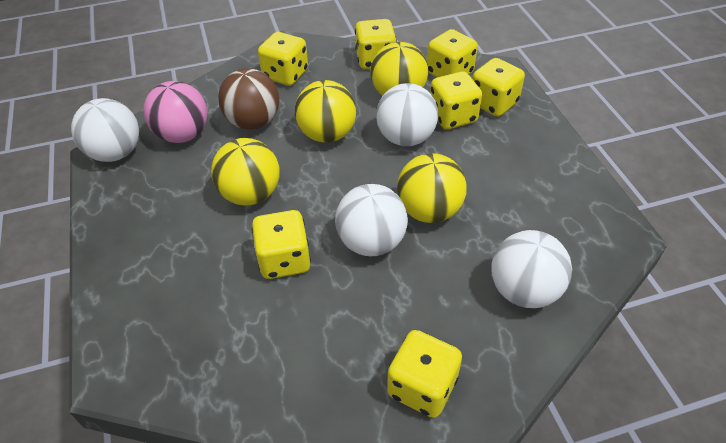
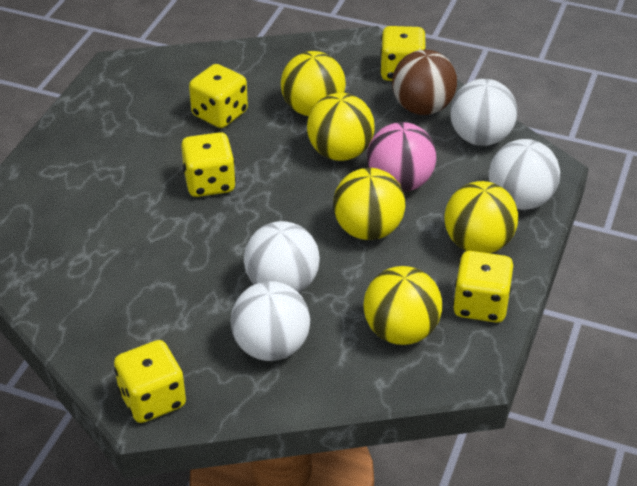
yellow ball: [211,138,280,206] [295,80,356,143] [370,42,428,96] [397,153,467,223] = 4 -> [281,51,346,116] [307,93,375,161] [333,168,406,240] [363,266,442,345] [444,181,518,253] = 5
yellow dice: [252,210,311,279] [258,32,308,86] [355,19,397,69] [387,330,462,418] [427,29,478,77] [430,71,482,129] [472,58,525,117] = 7 -> [114,340,186,423] [181,132,236,197] [189,64,248,128] [380,26,426,81] [453,251,513,323] = 5

